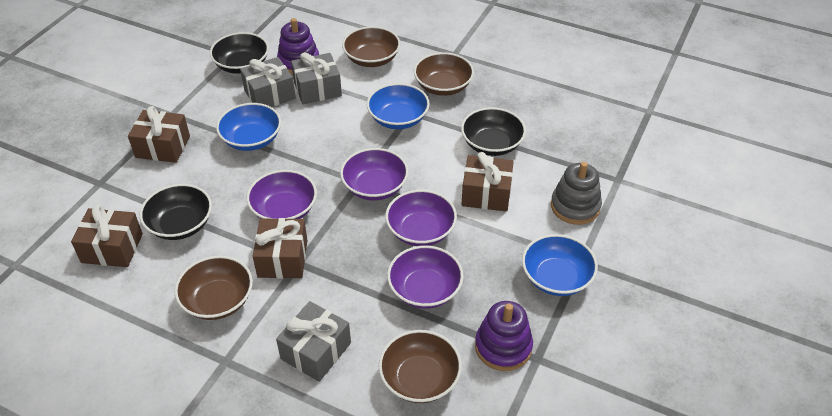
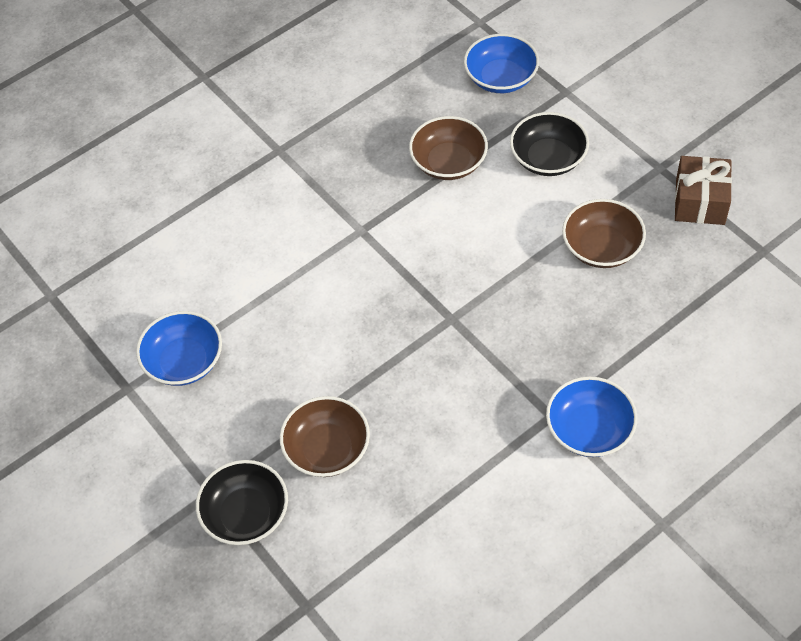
black bowl: [140,184,212,240] [210,32,269,74] [461,107,526,156] = 3 -> [196,460,288,545] [510,112,589,176] = 2
brown bowl: [175,256,253,320] [342,26,400,67] [379,330,462,403] [414,52,474,96] = 4 -> [280,396,370,477] [409,116,488,180] [562,199,646,268] = 3
brown gift: [71,205,143,267] [128,106,190,163] [253,218,308,278] [462,152,514,212] = 4 -> [675,156,732,225] = 1
grey gift: [240,57,296,107] [276,301,351,382] [291,52,342,104] = 3 -> none = 0
grey stacking toy: [551,162,602,225] = 1 -> none = 0
purple bowl: [247,170,317,219] [340,148,408,200] [385,190,457,246] [387,245,463,309] = 4 -> none = 0
purple stacking toy: [277,18,319,74] [475,301,533,371] = 2 -> none = 0

